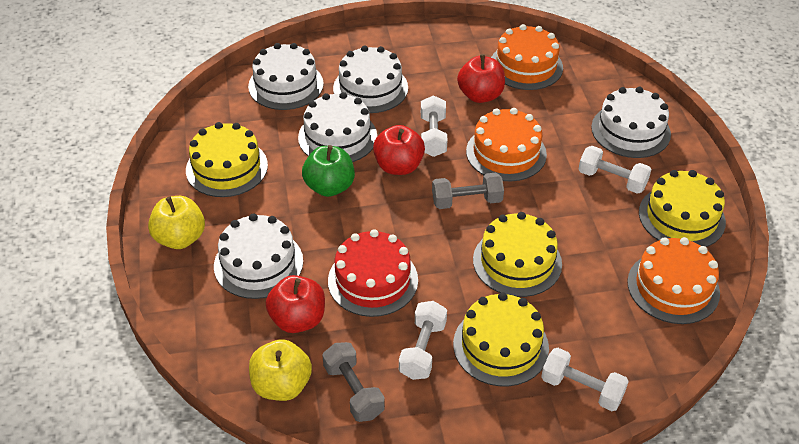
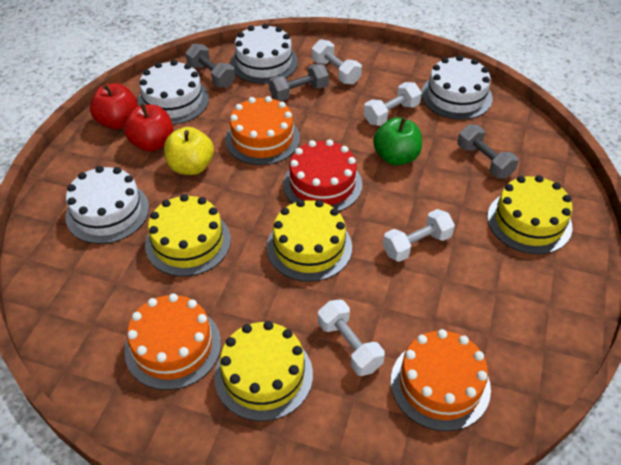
grey dumbbell: [322,342,385,422] [432,172,504,209] = 2 -> [185,44,235,88] [269,63,329,101] [458,124,519,178] = 3
red apple: [266,275,325,333] [373,125,425,175] [457,54,505,103] = 3 -> [90,83,138,129] [124,103,173,152] = 2
white cake: [214,214,303,299] [248,43,324,110] [298,92,377,162] [333,46,408,113] [591,87,671,158] = 5 -> [65,166,149,244] [137,60,209,125] [230,23,298,84] [421,55,493,120] = 4
yellow apple: [148,196,205,249] [249,339,312,401] = 2 -> [164,127,214,175] = 1

